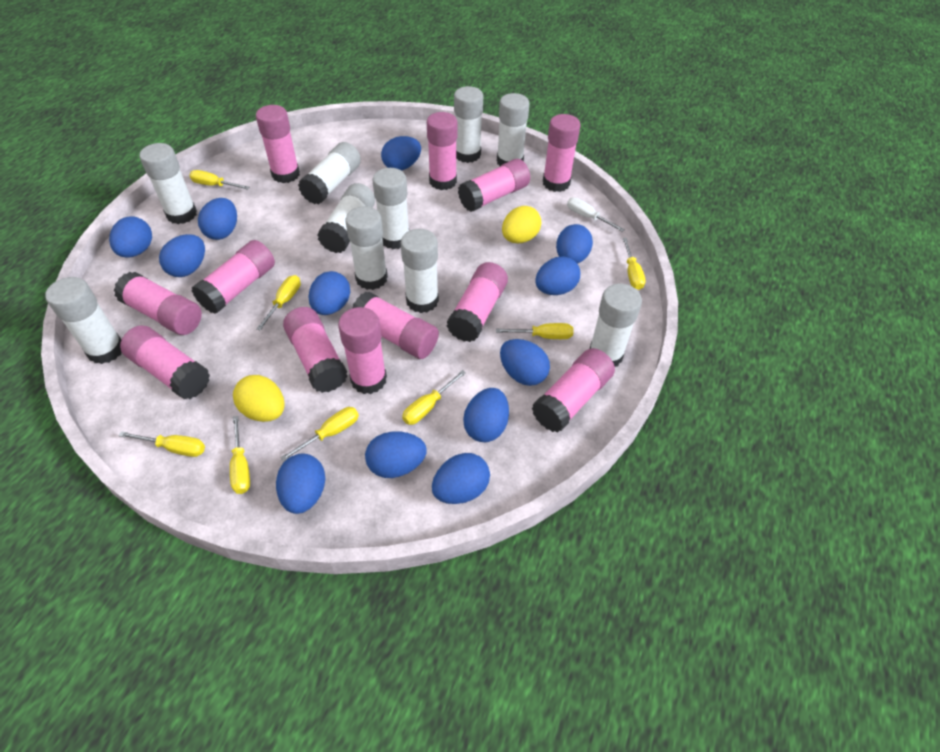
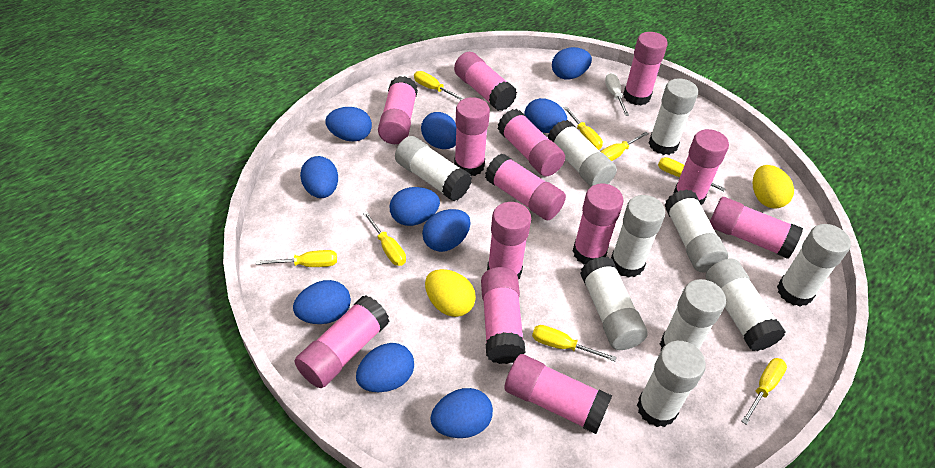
blue egg: [109,216,152,258] [159,234,205,277] [198,198,237,240] [276,453,325,514] [309,271,350,315] [365,431,427,478] [381,136,421,170] [432,453,490,504] [463,388,509,442] [500,339,550,386] [535,256,580,295] [556,224,593,264] = 12 -> [293,280,351,324] [300,156,338,198] [325,107,372,142] [356,343,414,392] [389,187,440,226] [421,112,456,149] [422,209,471,252] [430,388,493,438] [524,98,567,133] [552,47,592,80] = 10
pink glue stick: [114,272,202,335] [120,326,210,399] [192,240,275,314] [256,105,300,183] [283,307,348,393] [338,307,387,394] [352,292,439,359] [427,112,457,190] [447,262,508,342] [458,159,530,212] [532,348,615,432] [543,114,580,192] = 12 -> [295,295,389,388] [378,76,418,144] [454,52,517,111] [454,97,490,176] [481,267,526,364] [485,153,566,220] [487,202,531,279] [498,109,565,176] [504,354,612,434] [573,184,623,264] [623,32,668,105] [673,129,729,205] [710,197,803,259] = 13

